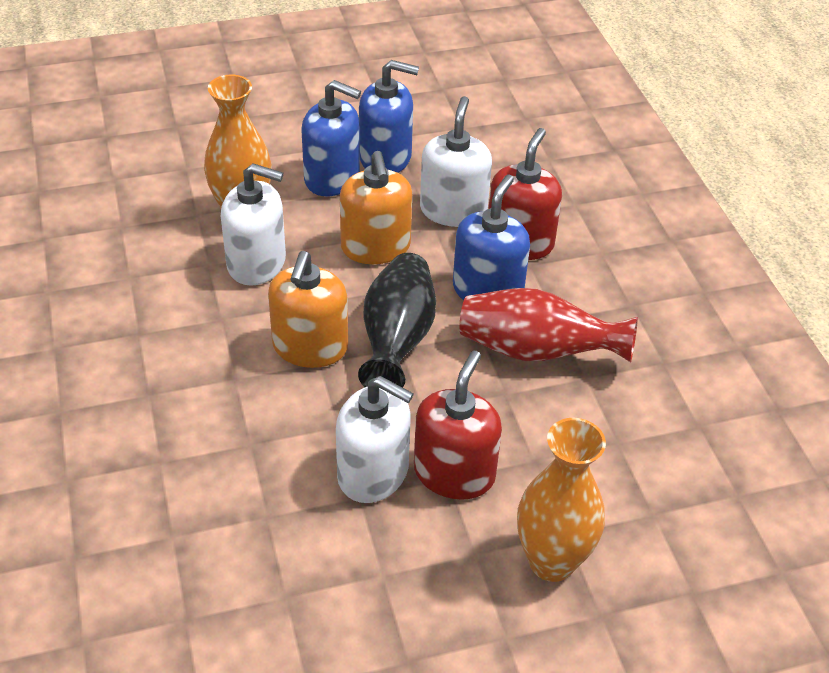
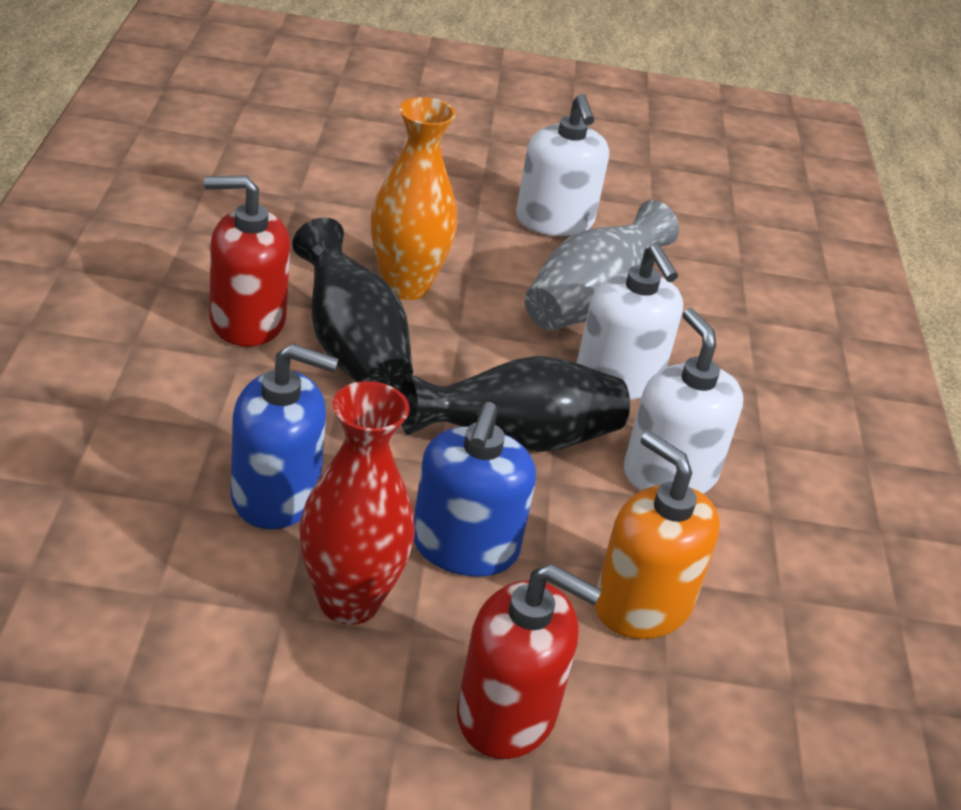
black vase: [358,253,436,388] = 1 -> [292,217,413,391] [400,356,630,452] = 2
blue soap dispenser: [302,80,361,196] [359,60,419,173] [453,175,530,300] = 3 -> [231,343,339,529] [414,402,536,577] = 2
grey vase: none = 0 -> [525,200,679,331] = 1
orange soap dispenser: [268,251,348,368] [340,151,412,264] = 2 -> [595,431,720,639] = 1
orange vase: [204,75,272,208] [517,418,606,582] = 2 -> [371,97,457,300] = 1

